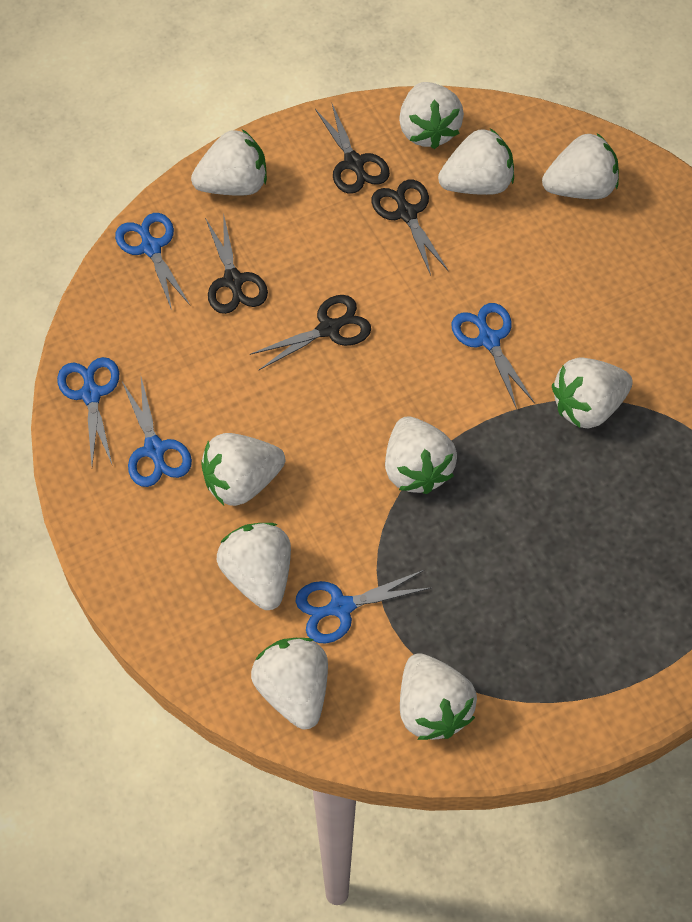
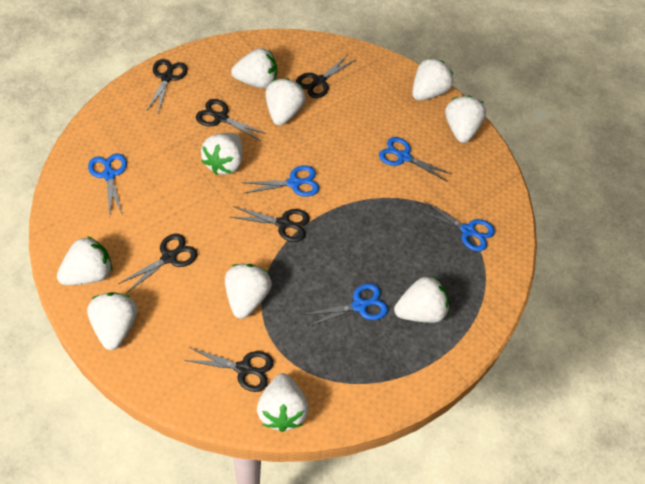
black scissors: [205,212,268,314] [250,295,371,370] [315,104,390,193] [372,180,449,275] = 4 -> [118,234,198,293] [147,59,188,113] [184,347,274,392] [196,99,267,141] [231,206,310,242] [296,55,355,98] = 6

